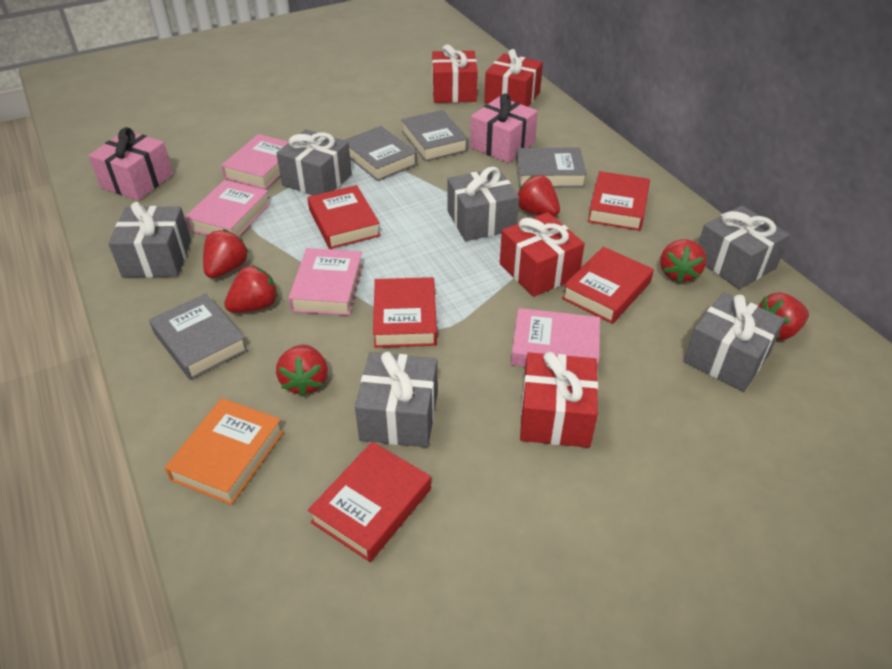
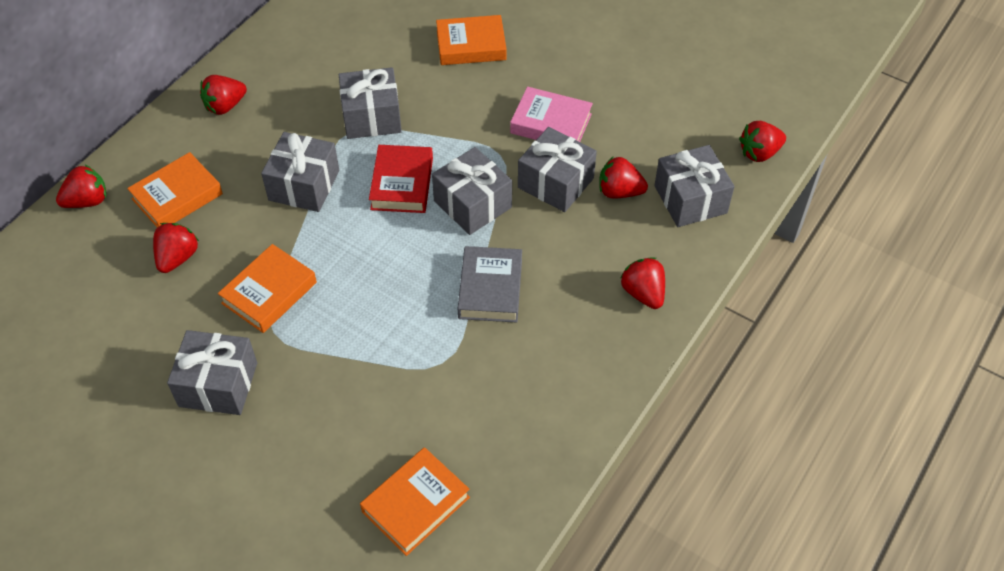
grey book: [149,293,248,380] [344,126,417,181] [401,110,468,162] [516,147,587,188] = 4 -> [458,246,522,323] = 1
orange book: [165,398,284,505] = 1 -> [127,152,223,228] [218,244,317,333] [360,447,470,556] [436,15,507,65] = 4
pink book: [185,180,271,237] [221,134,289,189] [288,248,363,316] [511,308,600,368] = 4 -> [510,87,593,142] = 1
pink gift: [88,127,173,201] [470,93,538,163] = 2 -> none = 0
red book: [307,185,381,249] [308,442,431,562] [373,277,437,348] [562,247,654,324] [588,171,650,231] = 5 -> [369,145,433,213] = 1
red gift: [432,44,478,103] [484,49,543,107] [500,212,585,297] [520,352,598,448] = 4 -> none = 0

